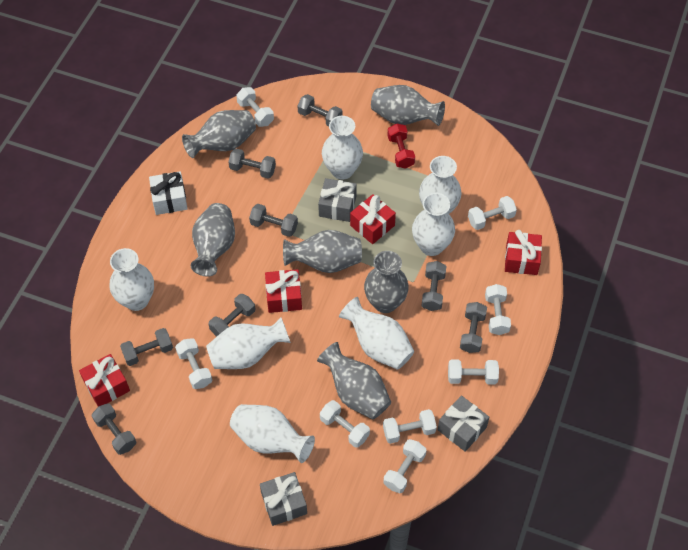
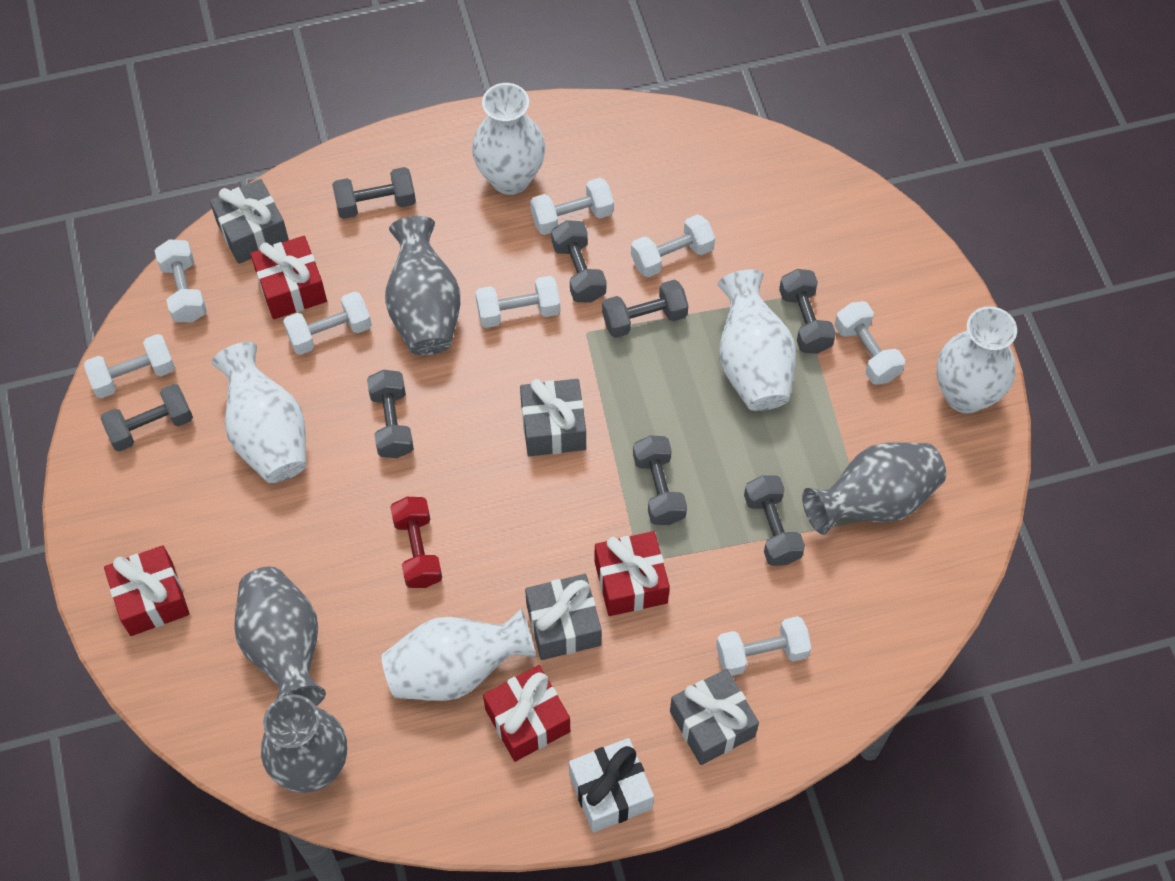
grey gift: [260,472,307,526] [318,178,357,222] [438,395,489,452] = 3 -> [210,179,289,264] [520,379,586,456] [525,574,602,660] [670,669,759,765] = 4
grey vase: [182,110,256,158] [191,203,235,277] [283,230,362,273] [317,342,391,420] [364,251,409,313] [371,85,445,126] = 6 -> [234,567,326,706] [261,694,347,793] [385,216,460,355] [802,442,946,535] = 4
white vase: [110,248,154,311] [206,317,291,369] [230,404,315,463] [322,116,363,180] [339,297,414,370] [412,193,455,256] [419,156,461,214] = 7 -> [211,342,306,483] [381,608,536,701] [472,83,545,195] [718,269,796,411] [937,306,1017,413] = 5

